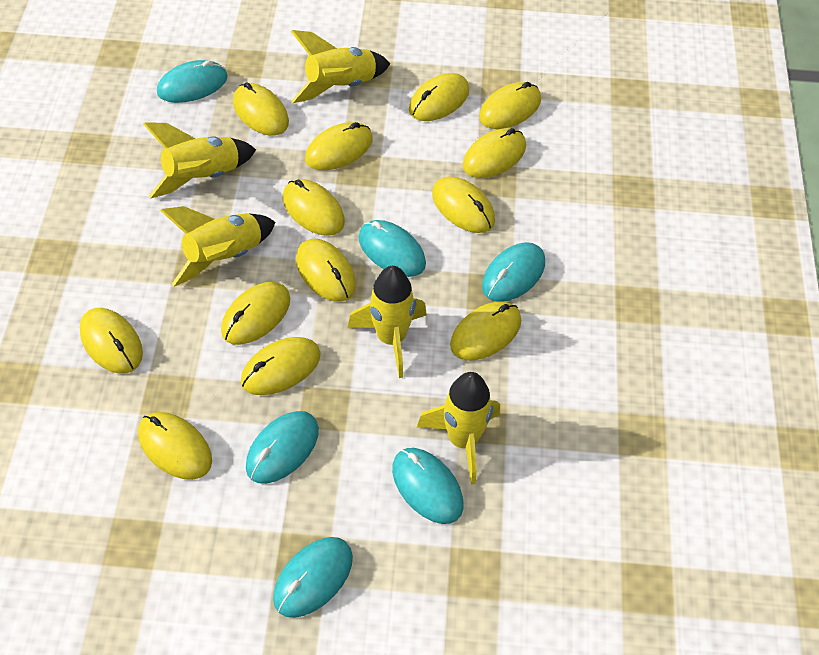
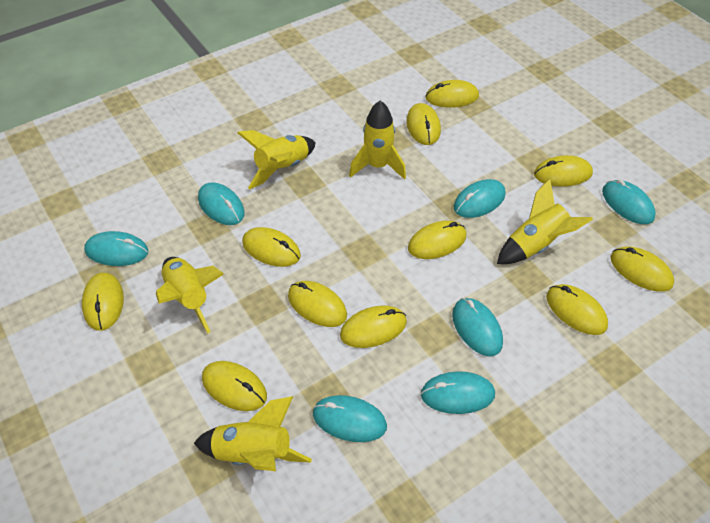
turquoise mouse: [157,60,228,103] [246,411,319,484] [273,537,353,618] [359,220,426,277] [392,448,463,524] [482,242,545,302] = 6 -> [84,231,148,266] [198,182,245,225] [313,395,387,442] [421,371,495,414] [452,298,503,356] [453,179,506,218] [602,180,656,224] = 7
yellow mouse: [80,308,143,374] [138,412,212,480] [221,282,290,345] [233,82,289,136] [241,337,320,395] [283,179,345,236] [296,239,356,302] [305,122,373,170] [409,73,470,121] [432,176,495,233] [450,301,521,360] [463,128,526,178] [479,82,541,129] = 13 -> [82,273,124,331] [202,361,267,411] [242,227,301,267] [288,281,347,327] [340,306,407,348] [406,103,441,145] [408,221,466,259] [425,80,479,108] [534,155,593,187] [546,284,608,335] [610,246,674,292] = 11

